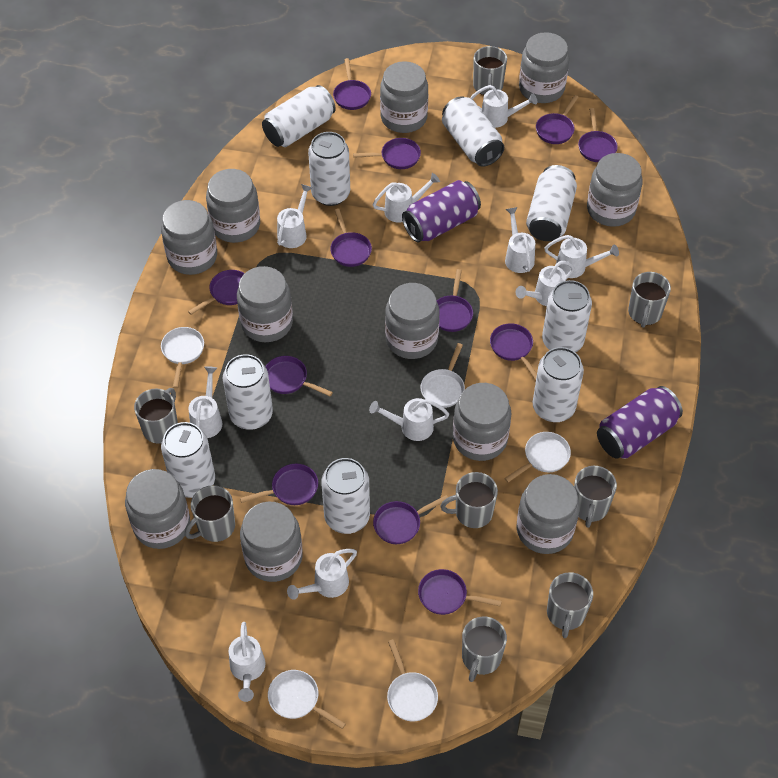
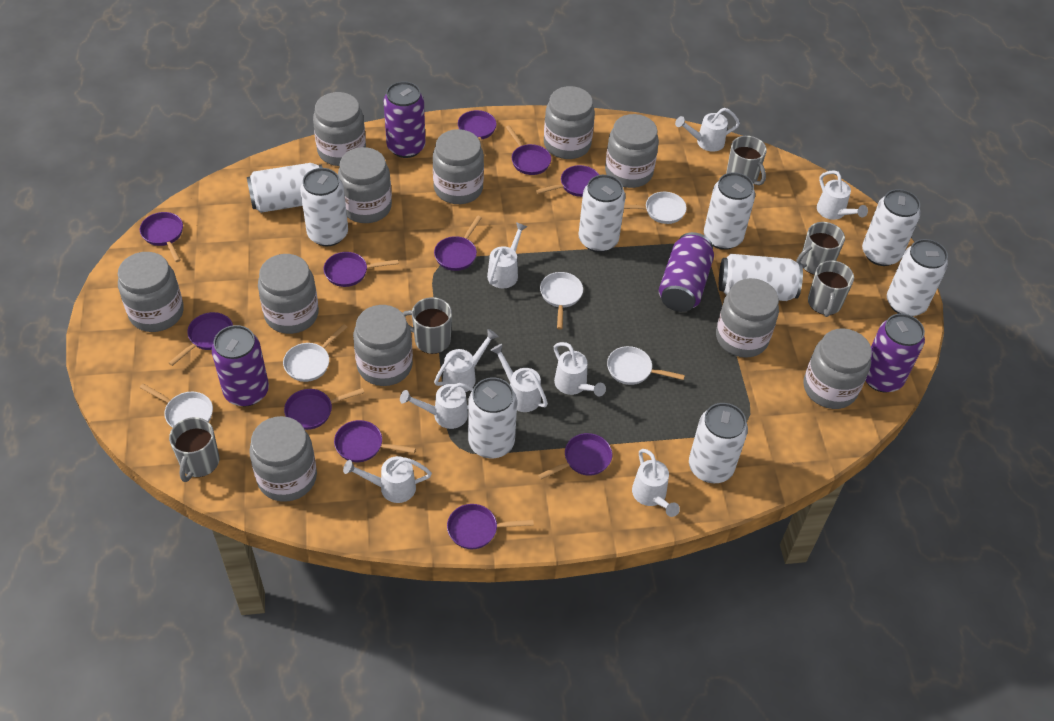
grey mug: [134,388,178,444] [185,485,235,542] [441,472,498,528] [462,616,507,682] [473,46,507,95] [547,572,593,638] [574,466,617,528] [628,272,671,328] = 8 -> [169,417,219,482] [403,297,452,354] [726,136,767,186] [796,222,845,275] [808,260,854,317] = 5
purple can: [402,180,481,242] [597,386,683,459] = 2 -> [212,325,269,406] [384,81,425,158] [659,232,714,312] [865,314,925,392] = 4
purple pan: [188,270,245,315] [240,464,318,505] [265,356,333,396] [330,209,372,267] [333,58,371,110] [353,138,421,169] [373,495,448,544] [418,569,502,615] [437,269,473,332] [490,323,537,380] [536,95,579,144] [578,108,618,162] = 12 -> [140,212,183,262] [168,312,233,366] [284,388,364,430] [324,252,399,287] [334,420,416,462] [434,215,482,271] [447,504,534,549] [458,110,497,156] [506,125,551,175] [536,165,599,197] [538,433,612,480] = 11
white watering can: [188,366,222,438] [229,622,266,702] [277,184,313,248] [287,549,357,600] [369,398,449,441] [372,173,440,223] [470,85,537,128] [505,207,535,273] [516,261,574,306] [544,235,619,278] = 10 -> [343,456,432,503] [400,383,474,429] [434,329,499,392] [487,222,527,288] [490,344,548,412] [554,342,606,396] [632,449,680,517] [675,108,740,152] [817,170,868,220] = 9

